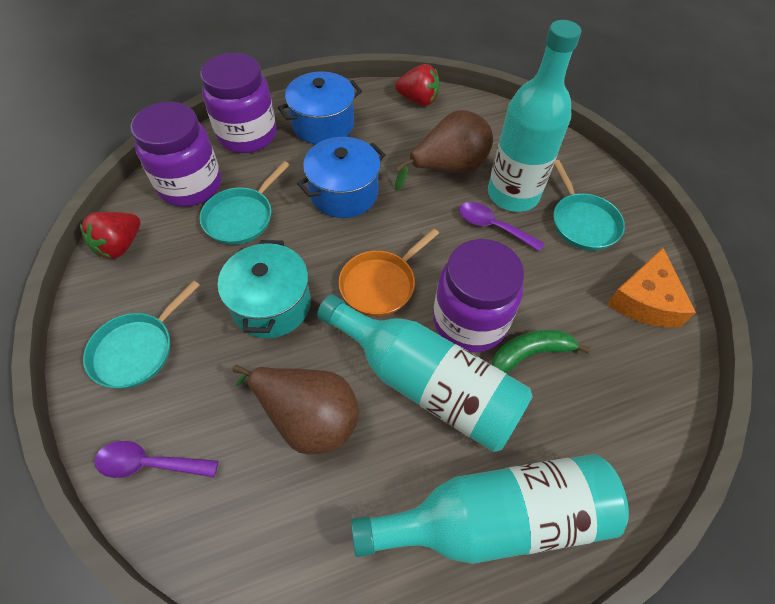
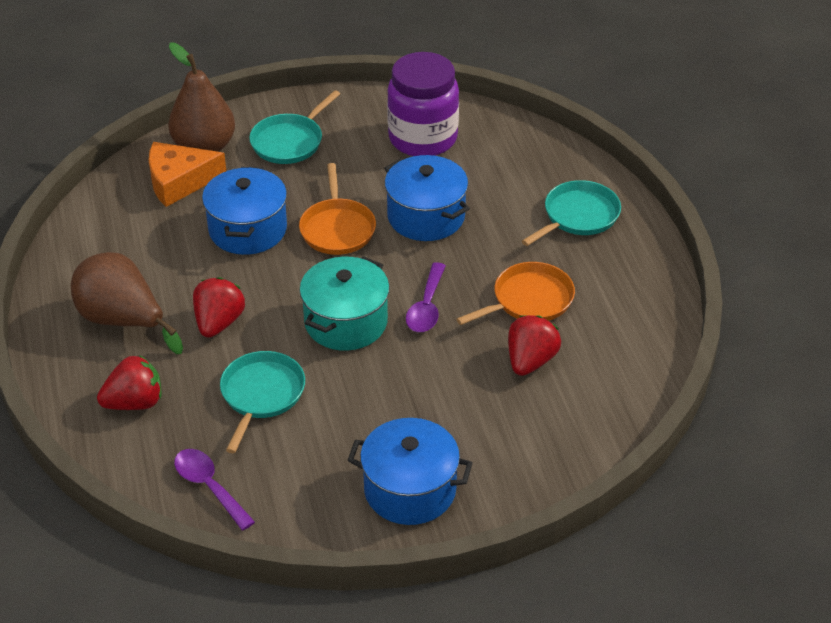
blue pot: [278,71,362,144] [297,137,386,218] = 2 -> [202,167,287,255] [348,418,473,525] [384,155,470,241] = 3
green banana: [491,330,590,373] = 1 -> none = 0
orange pan: [339,228,439,316] = 1 -> [299,163,376,255] [456,262,575,325] = 2
purple jar: [131,102,221,207] [201,53,276,153] [433,239,524,352] = 3 -> [387,52,459,156] = 1
red strawberry: [80,212,141,259] [395,64,440,106] = 2 -> [97,355,162,410] [193,277,245,338] [508,315,561,376] = 3
turquoise bottle: [317,295,533,452] [351,454,629,564] [488,20,581,212] = 3 -> none = 0

